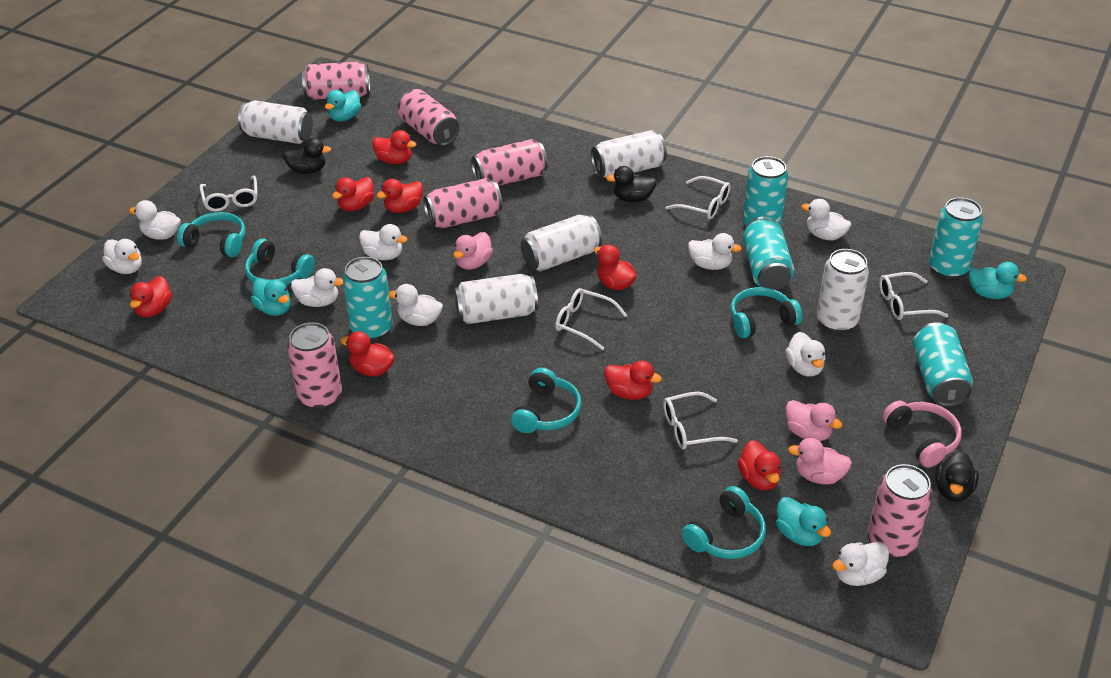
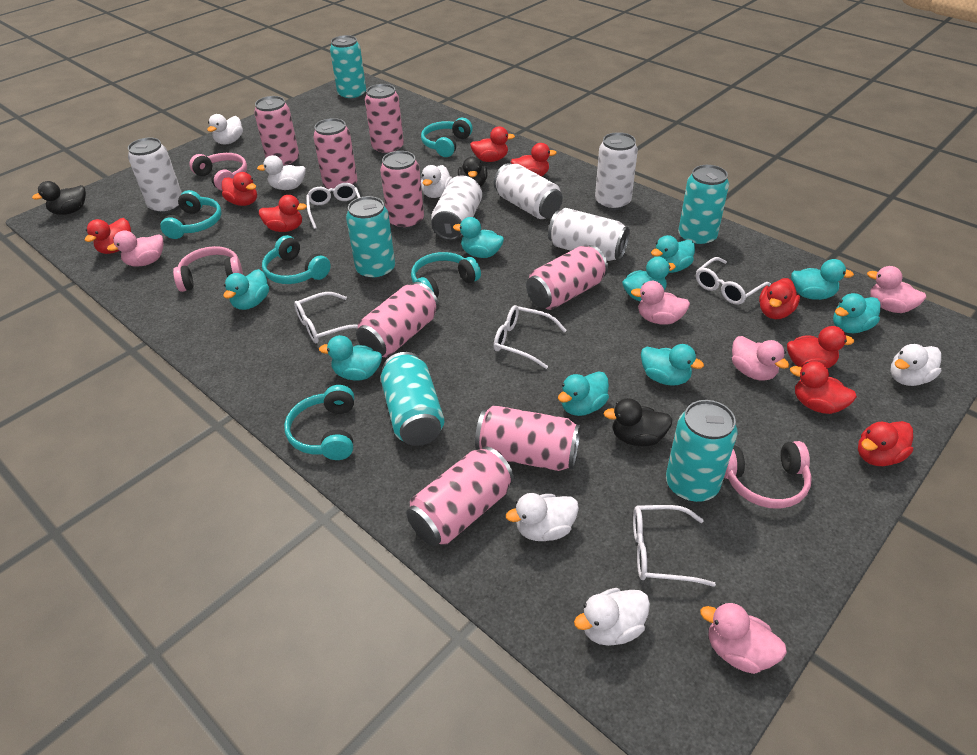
pink can: [287,322,342,409] [302,62,370,100] [398,89,459,146] [423,178,502,228] [471,139,548,186] [868,464,932,558] = 6 -> [254,96,299,166] [313,118,358,193] [356,282,439,357] [365,84,404,155] [380,151,424,230] [406,447,514,546] [475,405,581,471] [526,245,608,310] = 8
pink duck: [453,232,493,270] [786,400,842,441] [788,438,852,485] = 3 -> [107,230,164,266] [631,281,690,325] [700,602,787,674] [732,336,789,381] [867,266,926,313] = 5
pink headphones: [882,401,962,468] = 1 -> [173,246,243,292] [189,153,247,191] [724,441,812,509] = 3
red duck: [130,276,172,317] [332,177,374,211] [340,331,395,376] [372,130,416,164] [376,179,423,213] [594,244,636,290] [604,361,662,400] [738,440,781,490] = 8 -> [85,218,131,254] [222,172,257,206] [259,195,307,232] [470,126,515,162] [511,143,557,176] [759,278,800,319] [787,326,854,368] [790,361,857,414] [858,421,913,466] = 9
turquoise duck: [251,278,290,316] [325,90,361,122] [776,497,831,546] [969,262,1027,299] = 4 -> [223,269,269,310] [319,335,382,381] [453,217,504,258] [558,371,609,416] [622,257,676,301] [641,344,704,386] [651,235,695,273] [791,259,854,300] [833,293,880,333] = 9
white duck: [103,239,142,274] [129,200,181,240] [291,268,343,307] [359,224,407,260] [389,284,443,326] [688,233,742,270] [785,332,825,377] [801,199,851,240] [832,542,889,586] = 9 -> [207,114,243,145] [257,155,306,190] [421,165,452,198] [506,493,579,541] [574,588,650,646] [890,344,941,386] = 6

